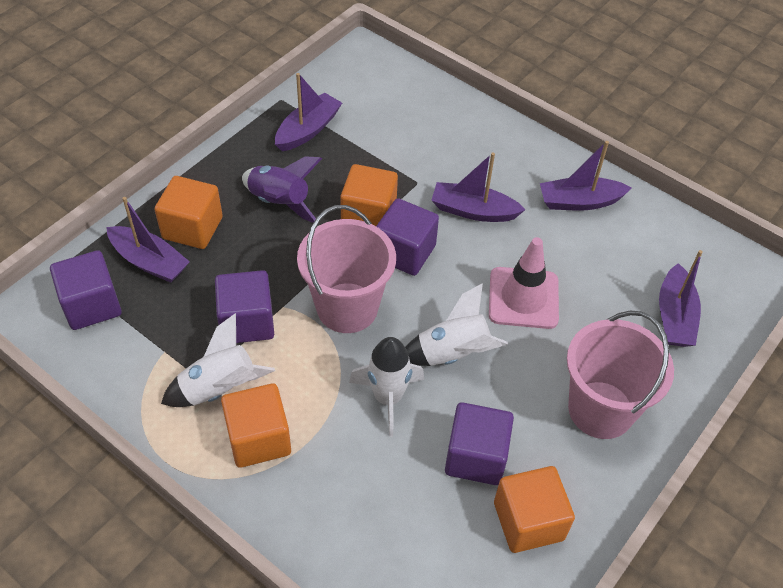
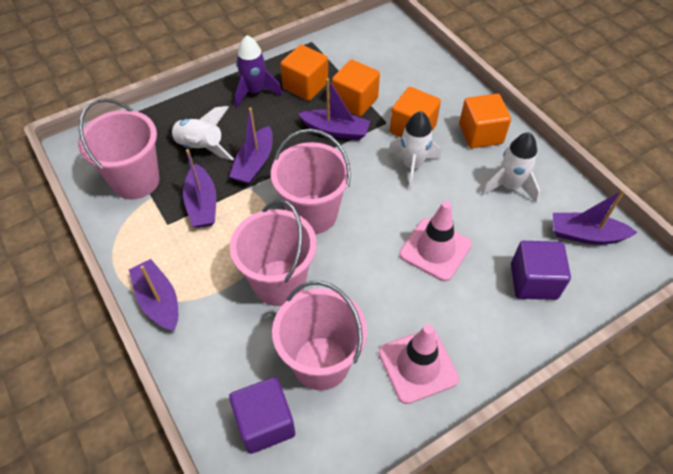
pink bucket: [297,205,396,333] [567,311,674,439] = 2 -> [78,98,160,200] [230,199,317,306] [271,129,351,234] [272,281,367,390] = 4
pink traffic cone: [489,237,559,329] = 1 -> [379,324,459,404] [399,201,472,281] = 2
purple cube: [50,250,122,330] [215,270,274,343] [376,198,439,276] [445,402,514,485] = 4 -> [229,377,295,454] [511,241,571,300] = 2

